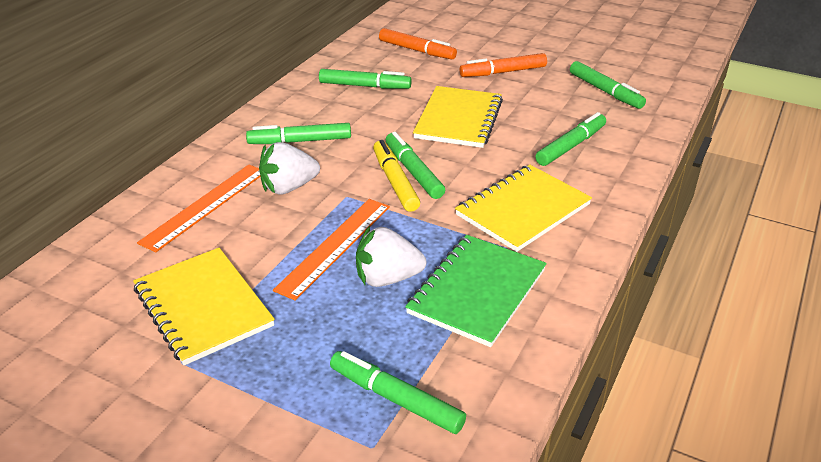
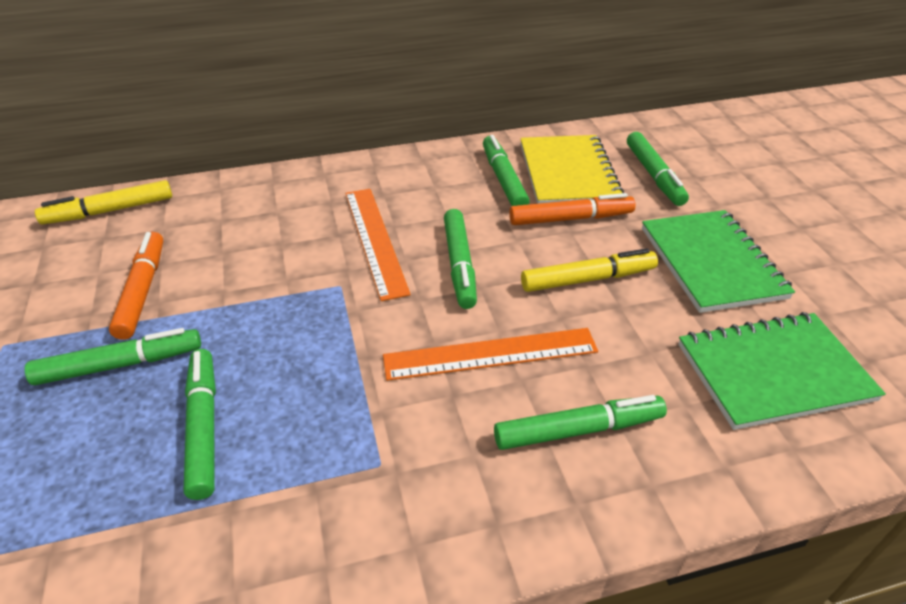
green notebook: [405,235,547,347] = 1 -> [642,210,795,313] [678,312,886,430] = 2
white strawberry: [259,142,320,194] [356,226,426,287] = 2 -> none = 0
yellow marker: [373,140,420,212] = 1 -> [35,180,172,225] [521,248,658,292] = 2
yellow notebook: [133,248,275,365] [413,86,503,148] [455,165,592,252] = 3 -> [520,135,624,204] = 1

